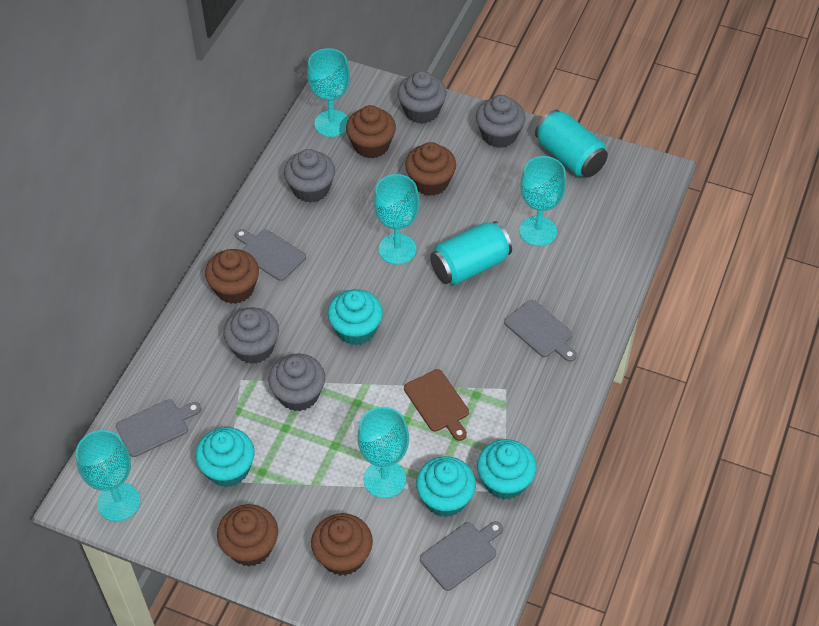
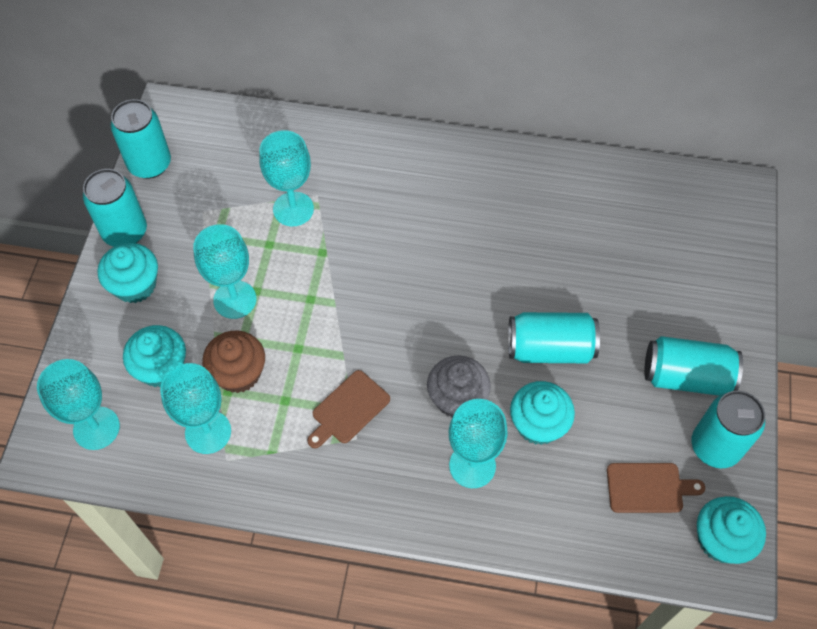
brown cupcake: [205,249,259,304] [217,504,278,566] [311,513,373,576] [346,105,396,159] [405,142,456,196] = 5 -> [202,331,265,393] = 1
brown cutting board: [404,369,469,441] = 1 -> [307,370,390,448] [607,463,705,513] = 2
grey cupcake: [223,307,279,364] [268,354,325,411] [284,149,335,203] [398,71,446,124] [476,95,526,148] = 5 -> [427,356,491,417] = 1
grey cutting board: [116,399,201,457] [235,229,306,281] [420,521,503,591] [504,300,577,362] = 4 -> none = 0
turquoise can: [430,221,512,285] [535,109,608,177] = 2 -> [83,169,147,247] [111,99,171,179] [508,312,600,363] [644,336,743,396] [691,391,765,468] = 5

